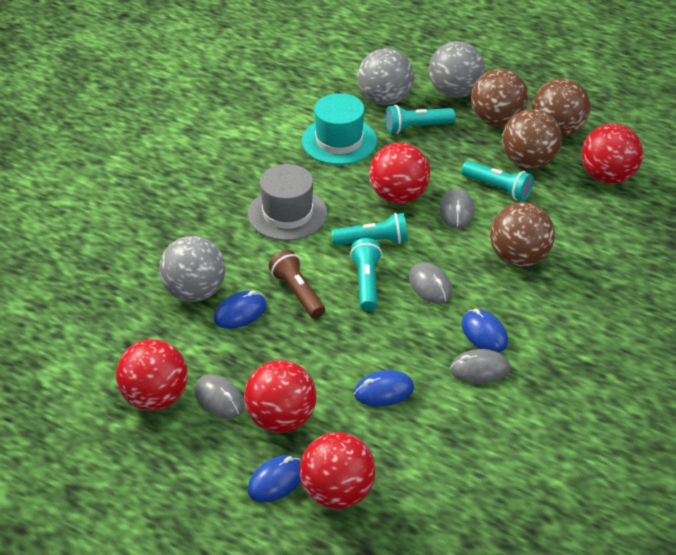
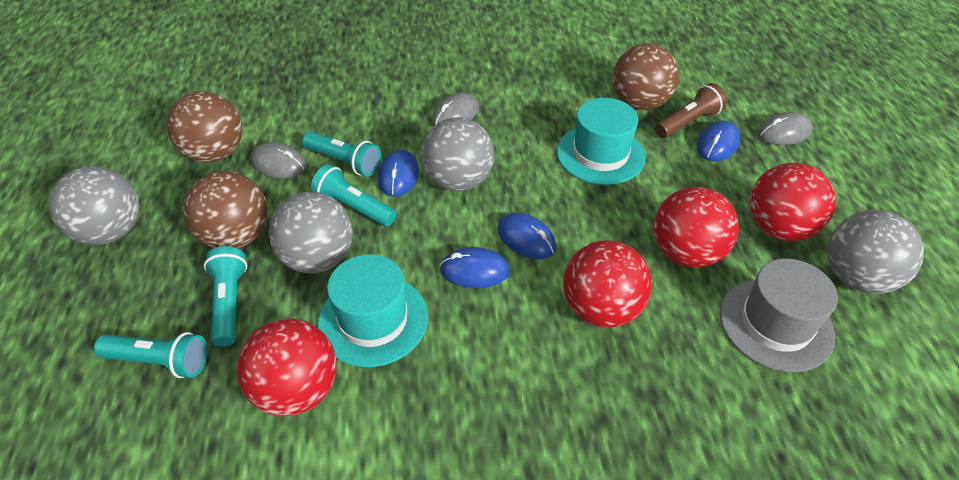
brown ball: [471,69,529,127] [490,202,555,267] [502,109,562,169] [532,78,591,137] = 4 -> [167,91,243,163] [183,171,268,248] [612,43,679,110] = 3
grey ball: [159,236,226,302] [358,48,414,105] [429,41,485,98] = 3 -> [49,166,139,245] [269,192,353,274] [421,117,494,191] [827,210,924,294] = 4
grey mouse: [194,374,244,419] [409,262,452,304] [439,189,475,229] [450,349,510,384] = 4 -> [250,142,306,178] [432,93,479,126] [758,112,813,145] = 3
red ball: [116,339,188,411] [244,360,316,433] [300,432,375,509] [369,142,430,204] [582,123,643,184] = 5 -> [237,318,336,416] [563,240,652,328] [654,187,739,268] [750,163,836,241] = 4
turquoise hat: [302,93,377,165] = 1 -> [318,254,428,367] [557,98,646,185] = 2

